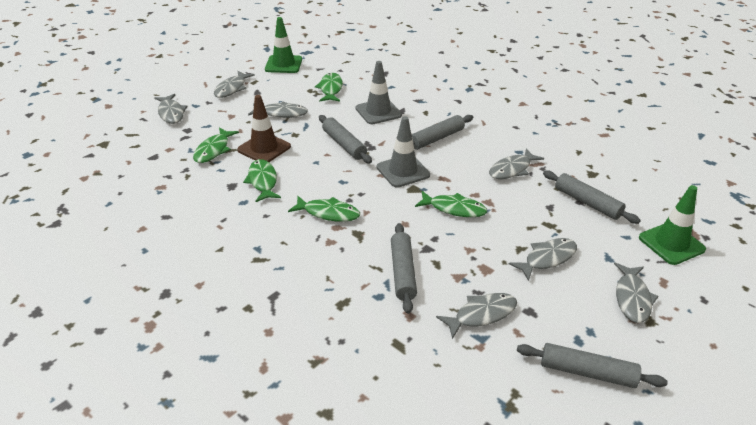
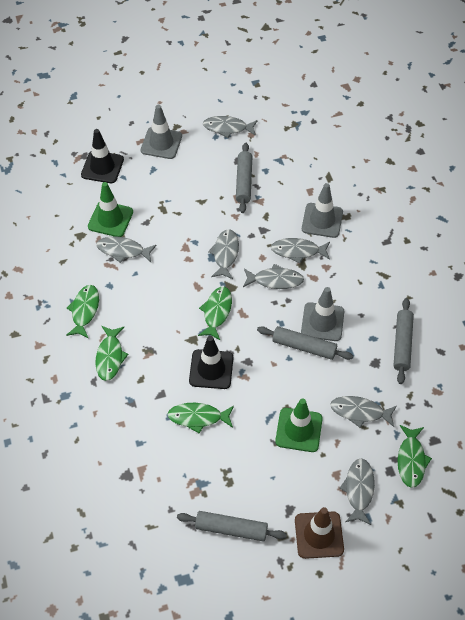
black traffic cone: none = 0 -> [81,129,124,183] [189,336,233,389] = 2
grey rolling pin: [319,115,372,163] [391,223,417,314] [411,115,473,150] [517,343,668,388] [543,170,641,224] = 5 -> [177,511,287,541] [236,143,252,213] [257,326,353,360] [393,298,414,384] = 4
grey traffic cone: [356,61,402,124] [377,116,430,188] = 2 -> [141,105,182,159] [301,287,344,341] [302,183,343,238] = 3

